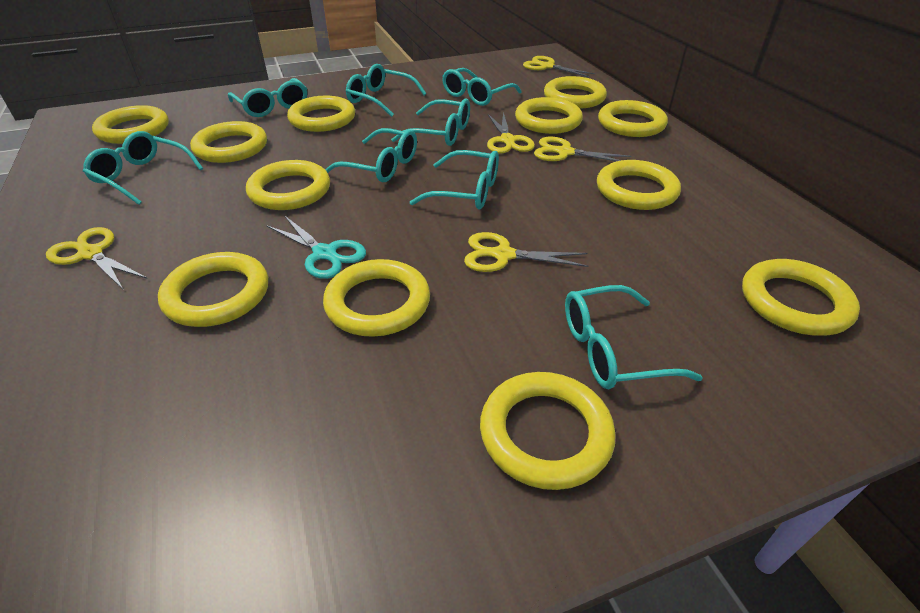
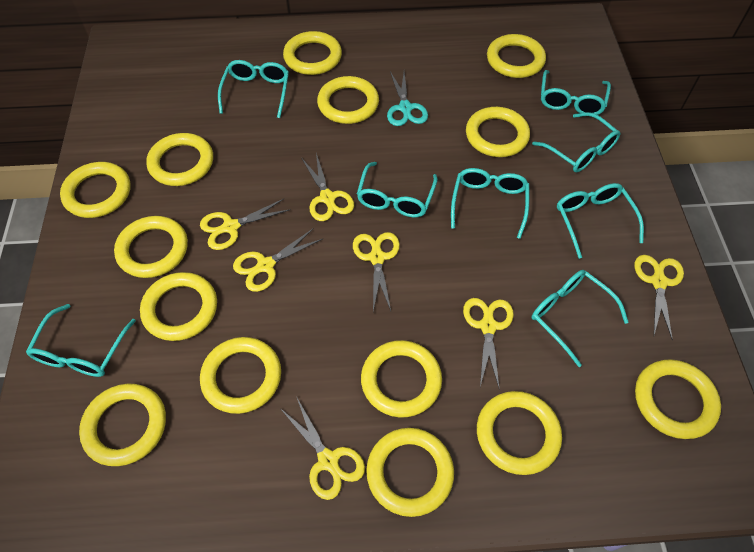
yellow ring: [92,105,169,144] [158,252,268,327] [190,121,267,163] [246,160,330,210] [287,96,355,132] [323,259,430,337] [480,372,616,490] [515,97,583,134] [544,76,607,108] [597,160,681,210] [598,100,668,137] [742,259,860,336] = 12 -> [60,162,130,218] [79,384,166,466] [114,216,188,278] [140,272,217,341] [146,133,213,186] [200,337,281,414] [283,31,342,75] [317,76,379,124] [361,340,442,418] [366,428,454,517] [466,107,530,157] [477,391,562,475] [487,34,546,78] [635,359,721,439] = 14
yellow scissors: [46,227,147,289] [464,232,589,272] [487,112,535,154] [523,56,595,77] [534,137,631,161] = 5 -> [200,199,291,250] [233,228,322,292] [280,396,365,500] [302,153,354,221] [353,232,400,311] [463,298,514,390] [634,255,684,341] = 7

